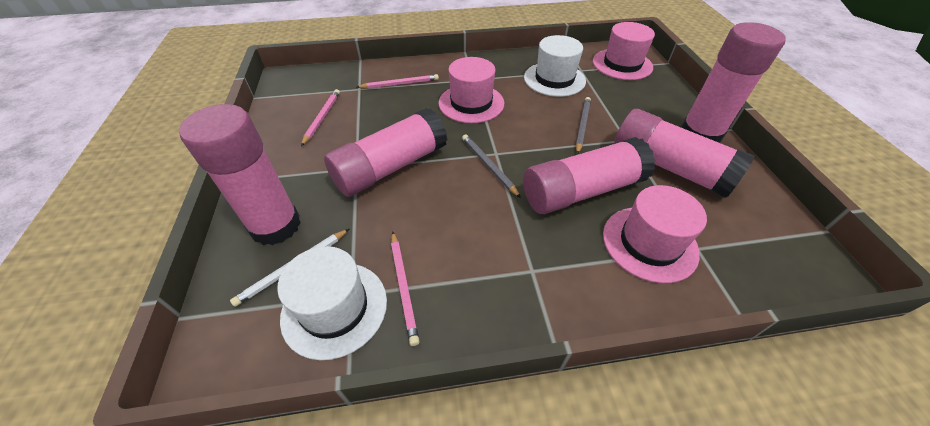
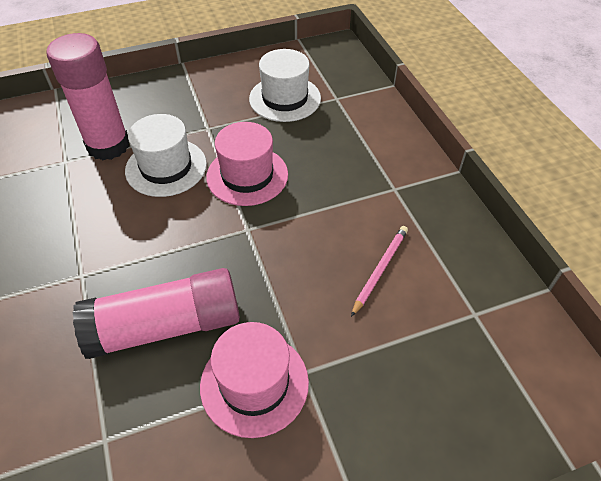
grey pencil: [462,134,521,198] [576,97,591,154] = 2 -> none = 0
pink glue stick: [179,104,301,245] [324,108,447,197] [523,137,656,214] [614,109,755,198] [681,22,786,143] = 5 -> [46,33,130,160] [72,268,240,359] = 2
pink hat: [439,57,504,123] [593,22,655,80] [603,185,707,283] = 3 -> [200,322,309,438] [206,122,288,206] = 2
pink pencil: [301,89,340,146] [357,74,439,89] [391,232,420,346] = 3 -> [351,226,408,317] = 1
white pencil: [230,229,349,307] = 1 -> none = 0

